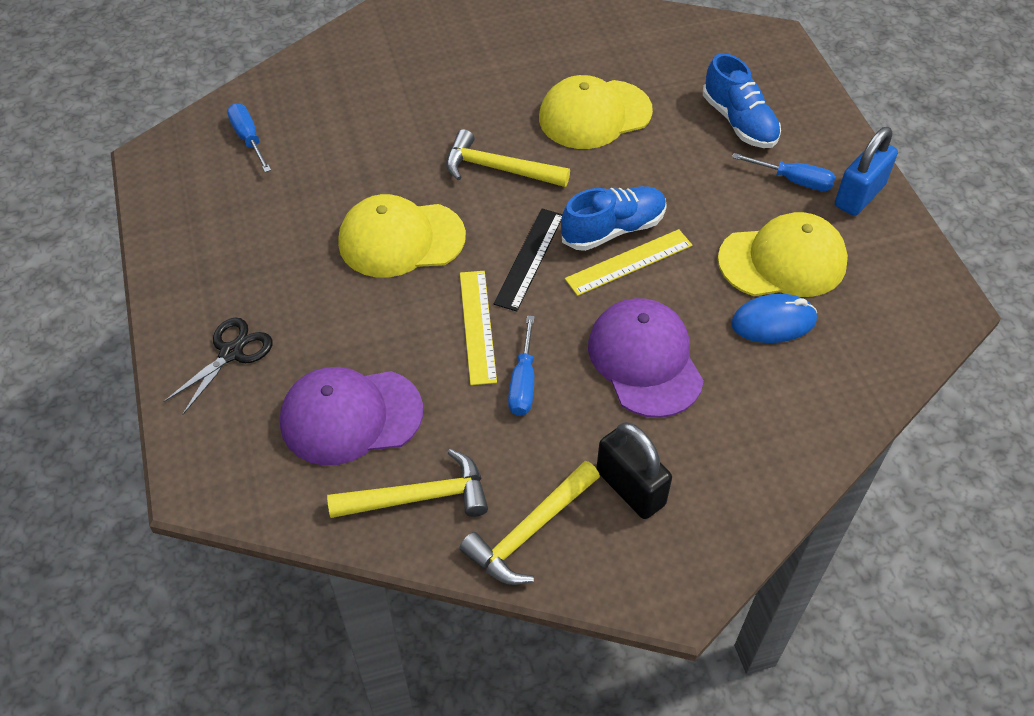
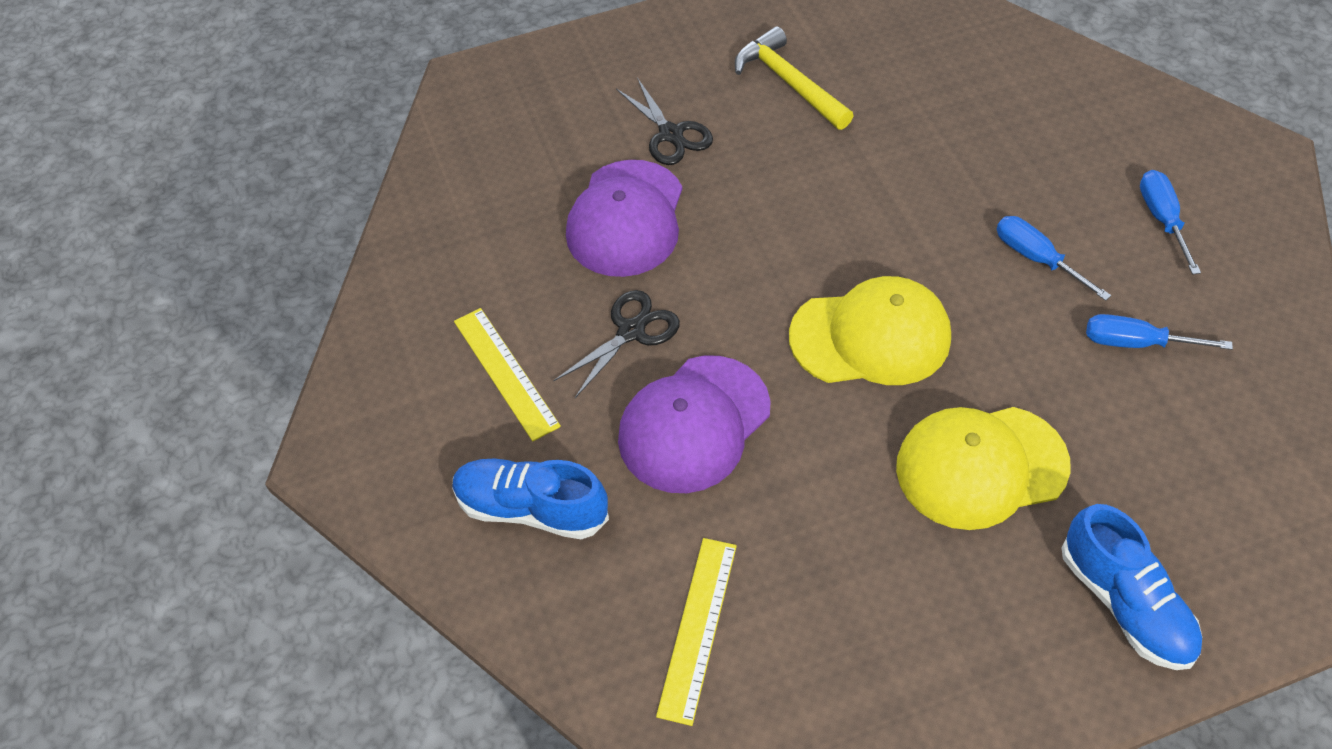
black padlock: [596,422,672,519] = 1 -> none = 0
black ruler: [494,208,562,312] = 1 -> none = 0
black scissors: [163,318,273,415] = 1 -> [553,290,680,398] [616,78,713,165] = 2
blue mouse: [731,294,817,343] = 1 -> none = 0
blue padlock: [835,127,898,216] = 1 -> none = 0
yellow cap: [338,194,466,278] [539,75,653,149] [718,212,848,297] = 3 -> [789,276,951,385] [896,407,1071,530] = 2
yellow hammer: [327,449,488,518] [446,129,570,187] [460,461,600,585] = 3 -> [735,26,854,130] = 1

